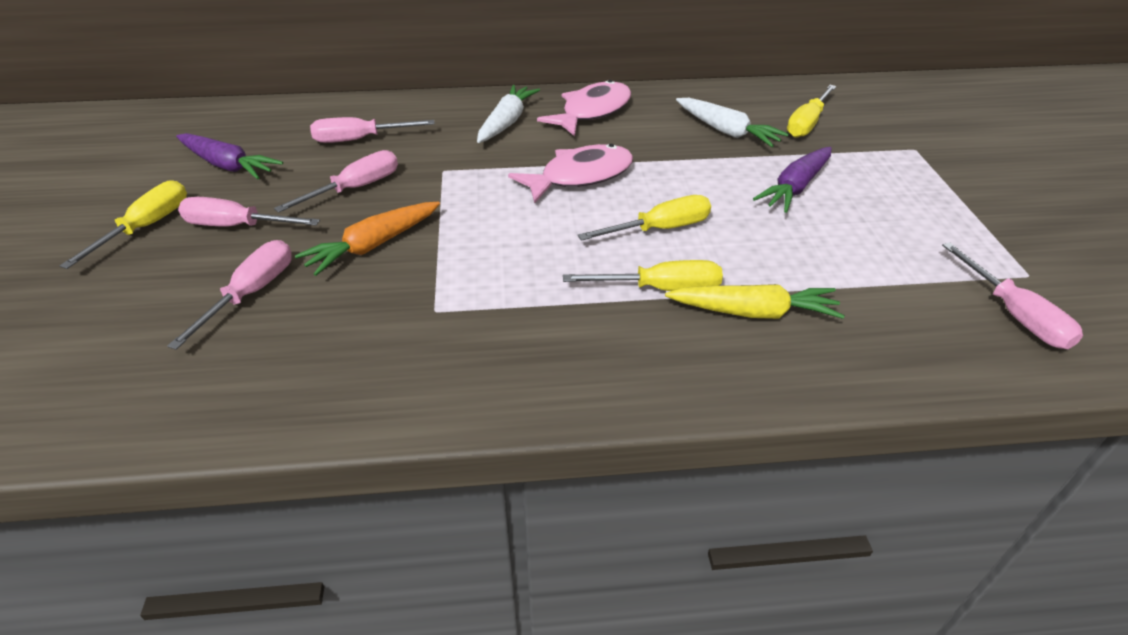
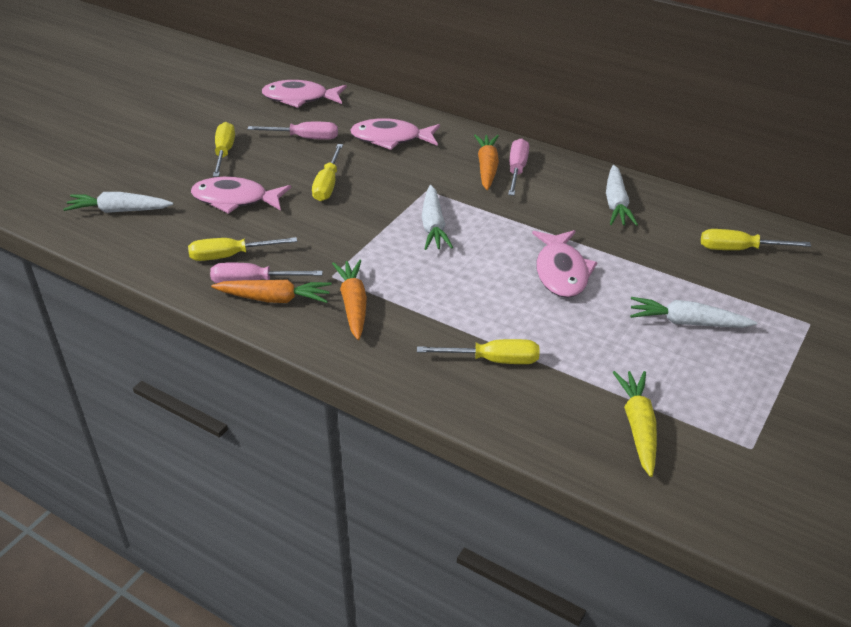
orange carrot: [295,201,440,276] = 1 -> [211,279,332,303] [332,260,367,340] [474,135,499,190] = 3
pink fish: [508,144,633,203] [537,80,631,136] = 2 -> [191,177,291,214] [262,80,347,108] [350,118,440,150] [532,230,597,298] = 4
pink screwdriver: [167,240,292,350] [178,197,320,227] [274,150,398,213] [310,117,435,143] [942,242,1083,349] = 5 -> [210,263,323,284] [247,122,338,140] [508,138,529,196] = 3
purple carrot: [176,133,283,179] [753,147,832,213] = 2 -> none = 0
white carrot: [477,85,540,143] [676,98,789,147] = 2 -> [63,192,173,213] [422,185,453,250] [606,165,638,226] [630,297,757,328] = 4
yellow screwdriver: [60,180,187,269] [563,260,723,291] [578,195,711,241] [787,85,836,138] = 4 -> [188,237,297,261] [213,122,235,177] [312,144,343,201] [417,339,539,364] [701,229,811,250] = 5

